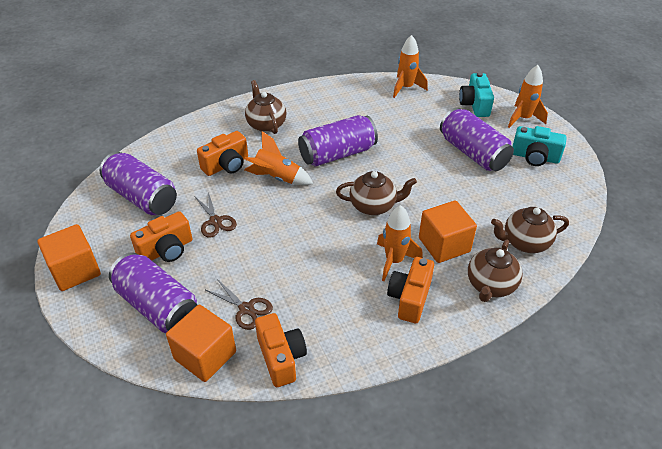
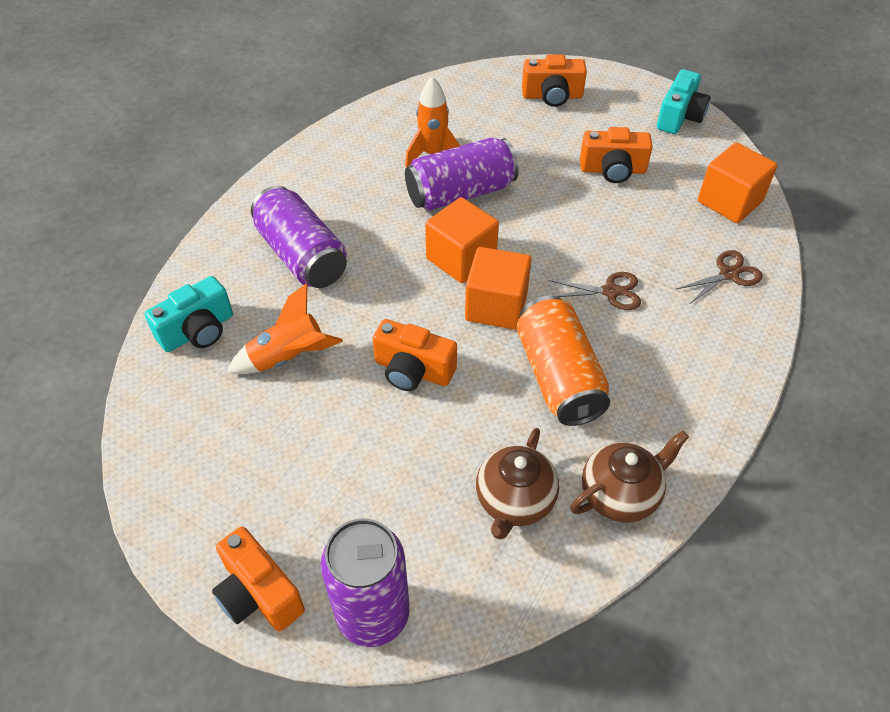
brown teapot: [245,80,286,134] [336,171,417,215] [468,239,523,302] [491,207,569,253] = 4 -> [476,428,559,539] [570,430,689,522] = 2
orange can: none = 0 -> [517,295,610,426] = 1
orange rocket: [244,131,313,185] [377,205,423,281] [393,35,428,98] [508,65,548,128] = 4 -> [227,283,343,374] [405,76,460,167] = 2
purple can: [100,152,177,215] [109,252,197,333] [298,115,378,166] [440,108,514,171] = 4 -> [251,186,347,288] [321,519,410,647] [405,138,519,211] = 3

